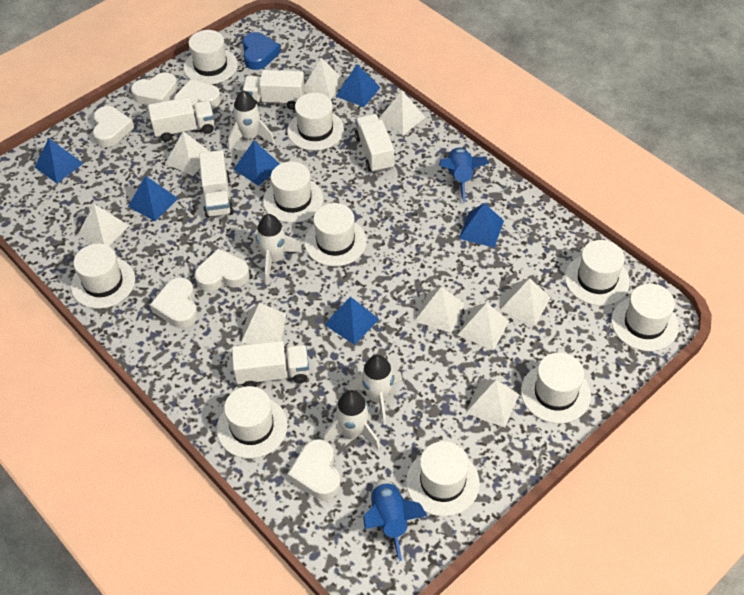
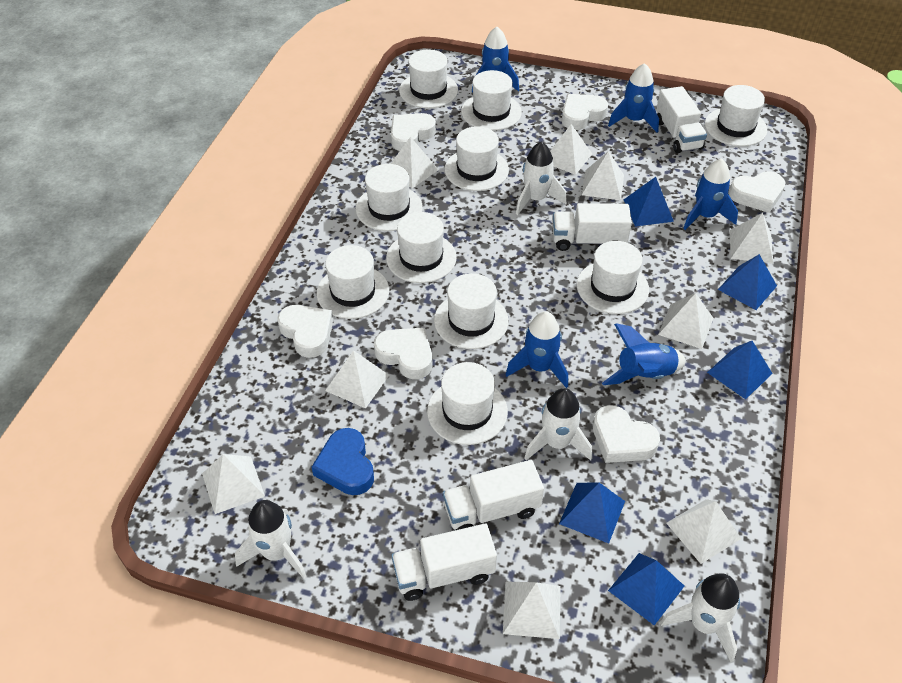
blue pyramid: [35,139,84,183] [128,175,178,221] [234,141,280,186] [324,297,379,345] [336,64,380,107] [459,203,504,248] = 6 -> [559,482,625,544] [608,553,684,625] [624,177,674,226] [707,341,773,399] [718,254,777,310] = 5
blue rocket: [363,479,427,561] [440,147,489,202] = 2 -> [472,27,519,93] [505,311,568,388] [602,323,686,385] [608,63,659,133] [683,158,738,230] = 5
white truck: [148,97,215,142] [199,150,234,218] [232,341,309,387] [242,70,305,110] [355,114,394,173] = 5 -> [391,523,497,601] [443,460,544,530] [552,203,632,251] [656,86,707,153] = 4

